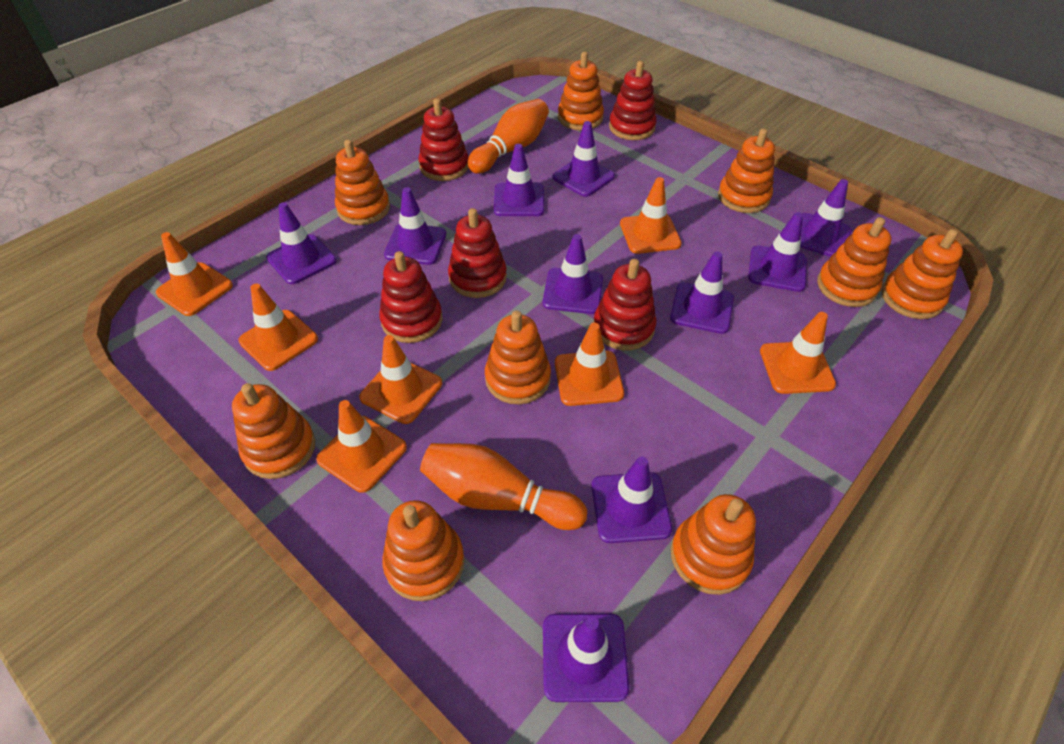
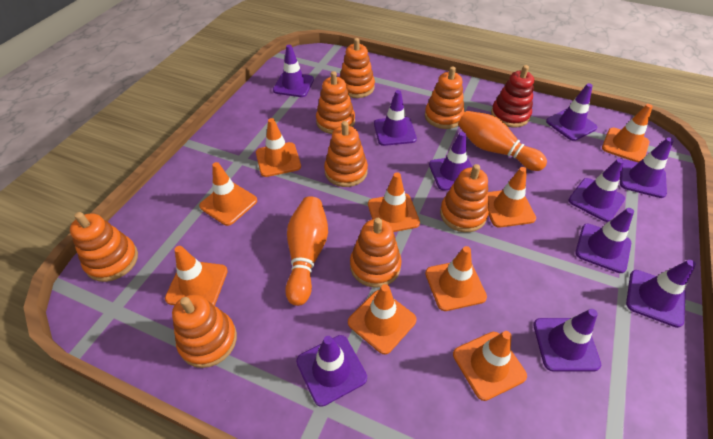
orange stacking toy: [232,383,315,479] [335,139,390,225] [382,500,465,601] [485,311,551,404] [558,52,604,130] [671,494,756,595] [718,129,775,213] [817,217,891,307] [881,229,963,319] = 9 -> [70,212,138,282] [172,294,237,368] [316,71,355,134] [324,121,368,187] [339,38,375,98] [350,218,401,288] [425,66,465,129] [440,164,489,232] = 8
orange traffic cone: [156,232,233,316] [238,284,318,371] [316,400,407,493] [359,335,442,424] [555,323,624,406] [620,177,682,254] [760,312,836,394] = 7 -> [165,246,228,306] [199,162,257,226] [256,118,301,177] [348,284,417,354] [368,172,420,232] [425,246,487,311] [453,331,527,401] [488,167,536,227] [602,104,653,162] = 9
red stacking toy: [379,251,443,343] [419,98,468,181] [448,208,507,298] [593,259,656,350] [609,61,657,140] = 5 -> [491,65,534,128] = 1

